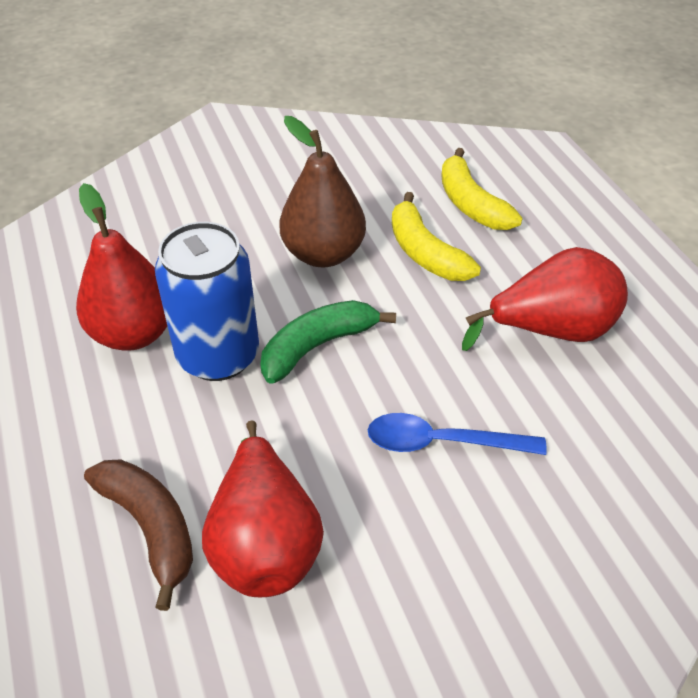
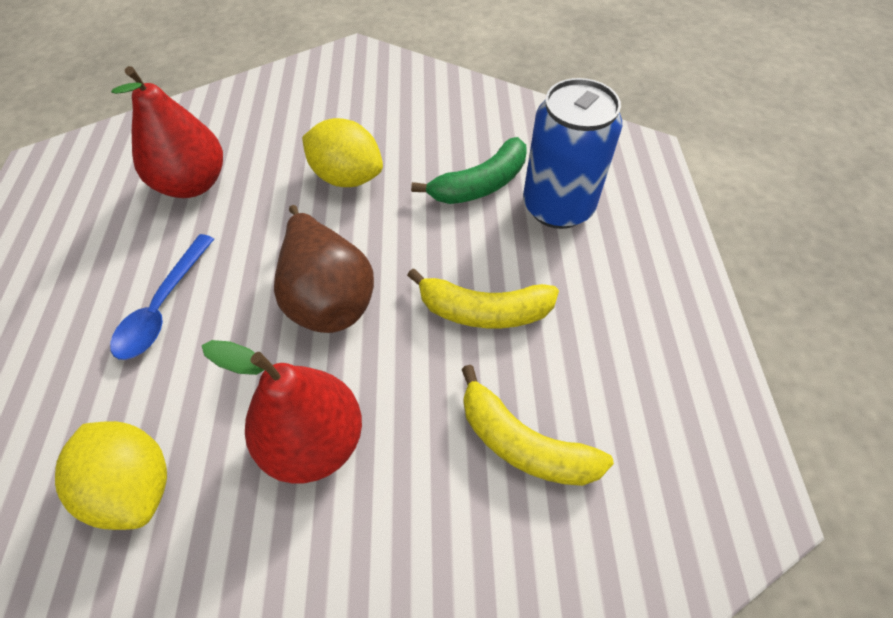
brown banana: [84,459,193,611] = 1 -> none = 0
red pear: [76,183,167,351] [202,420,324,597] [462,247,628,351] = 3 -> [111,66,223,198] [202,340,362,484] = 2
yellow lemon: none = 0 -> [55,421,167,530] [302,118,383,187] = 2

